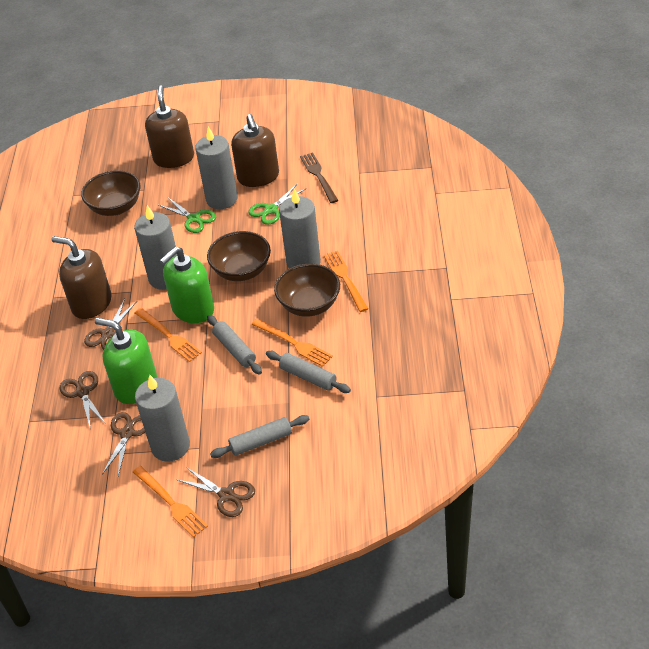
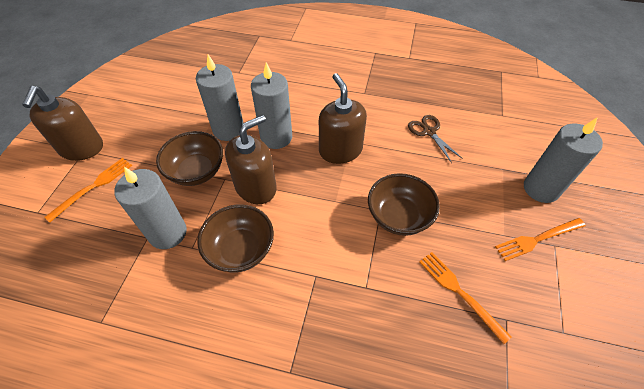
brown fork: [300,152,339,203] = 1 -> none = 0
brown scissors: [60,371,106,430] [84,299,137,350] [102,412,145,476] [178,467,255,517] = 4 -> [408,115,463,163] = 1
green scissors: [159,197,216,233] [248,184,307,225] = 2 -> none = 0
green soap dispenser: [95,318,157,404] [160,247,214,323] = 2 -> none = 0
grey rolling pin: [207,315,262,374] [210,415,309,458] [266,351,351,393] = 3 -> none = 0
orange fork: [133,466,208,538] [135,308,202,362] [251,319,333,367] [324,251,368,312] = 4 -> [44,158,132,222] [419,252,511,344] [495,218,585,261] = 3

